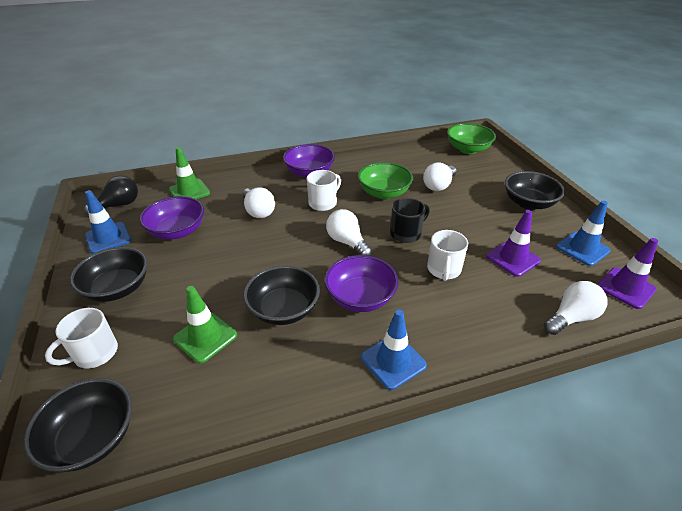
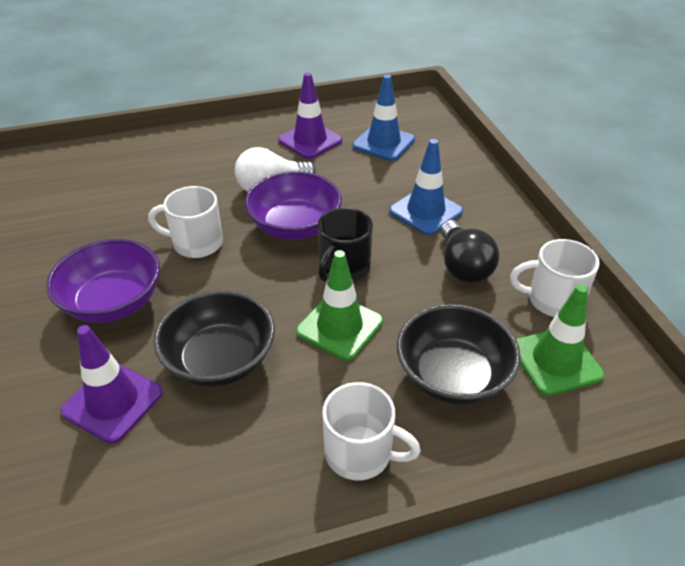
black bowl: [23,378,132,472] [70,247,147,302] [243,265,320,325] [505,171,565,210] = 4 -> [154,290,275,387] [397,304,521,404] = 2
blue traffic cone: [85,190,131,254] [361,310,427,390] [556,201,610,266] = 3 -> [353,75,415,161] [389,139,463,235] = 2
green bowl: [358,162,413,199] [447,123,496,154] = 2 -> none = 0
purple bowl: [139,196,204,240] [283,144,335,178] [325,255,399,312] = 3 -> [46,239,160,323] [245,171,342,240] = 2
white light bulb: [242,187,275,218] [326,209,372,256] [423,162,456,191] [544,281,608,335] = 4 -> [235,147,316,192] = 1

